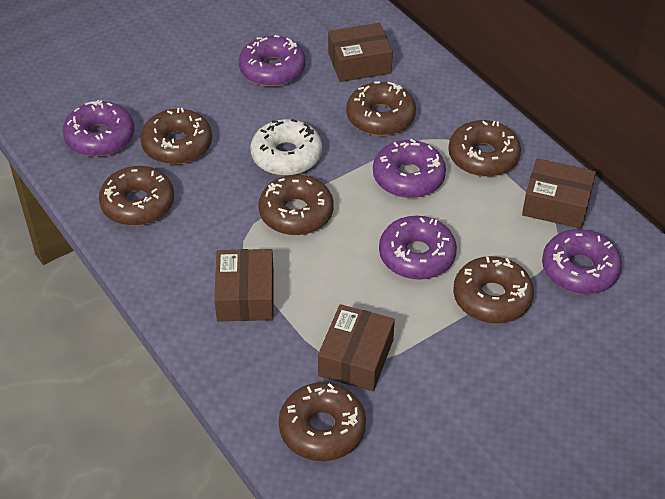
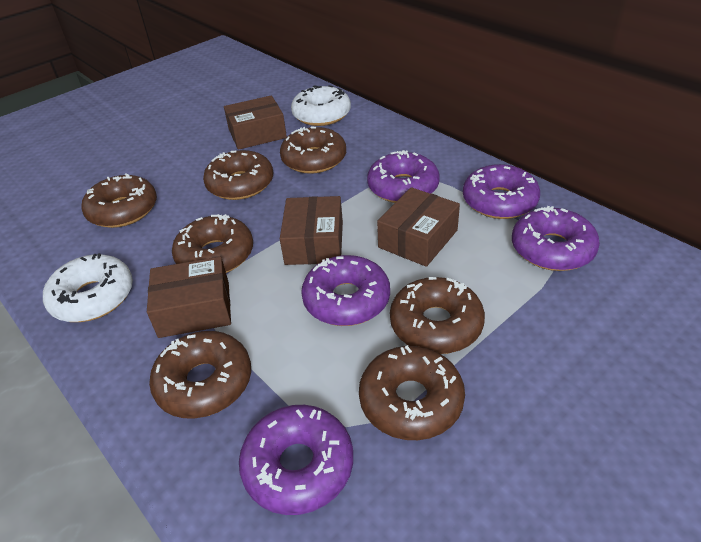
white donut: [250,119,322,176] = 1 -> [43,253,133,322] [291,85,351,126] = 2

